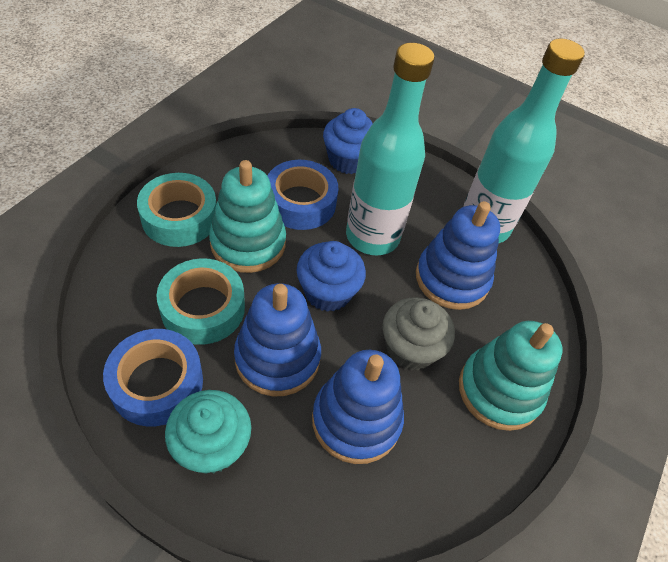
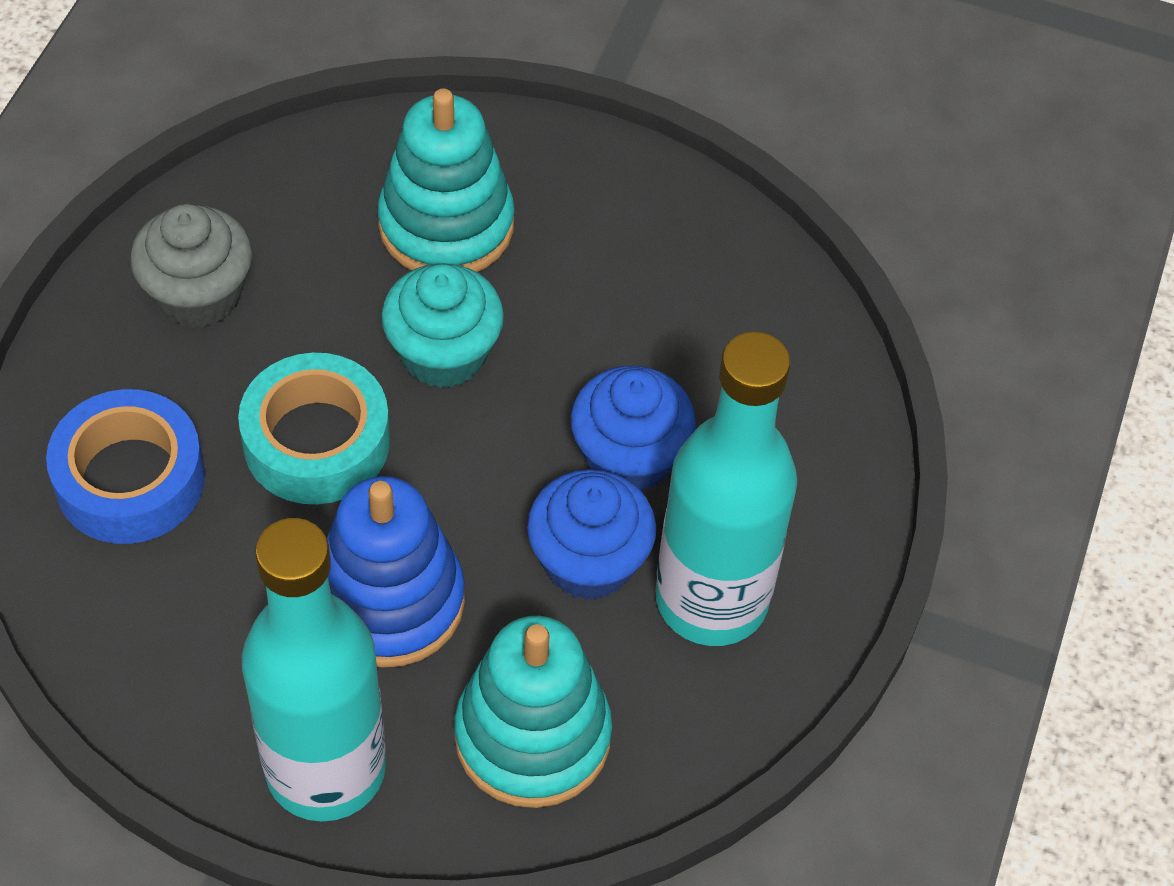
blue stacking toy: [234,283,321,396] [312,350,404,464] [416,201,500,310] = 3 -> [327,476,465,668] = 1
blue tape: [103,329,203,426] [267,160,338,230] = 2 -> [46,389,205,544] = 1
turquoise tape: [137,173,216,247] [157,258,245,345] = 2 -> [238,353,390,504] = 1

